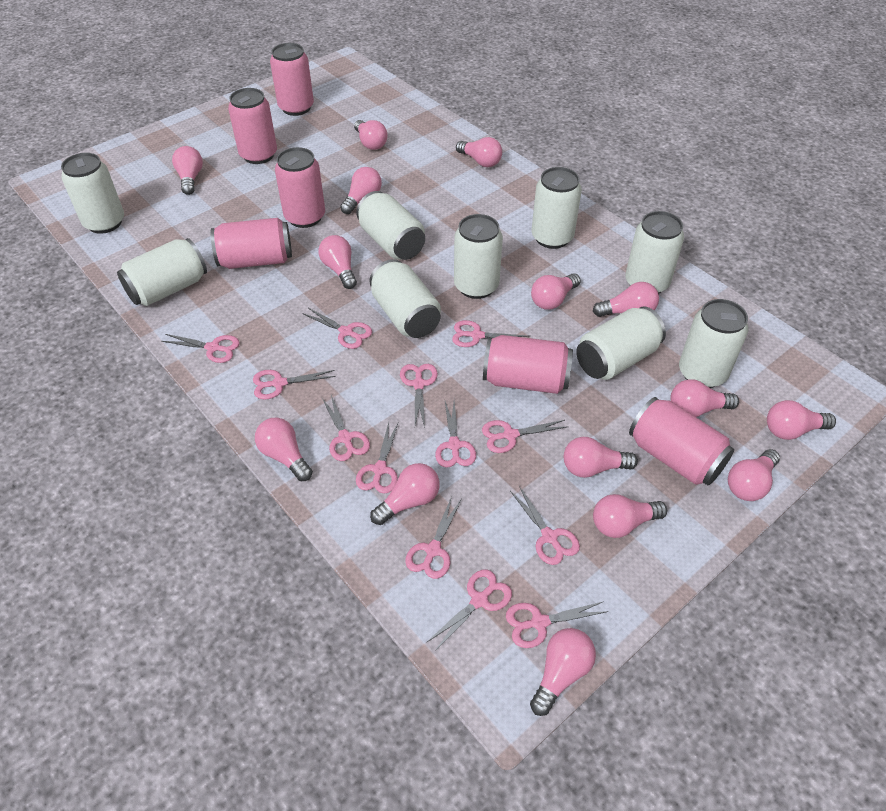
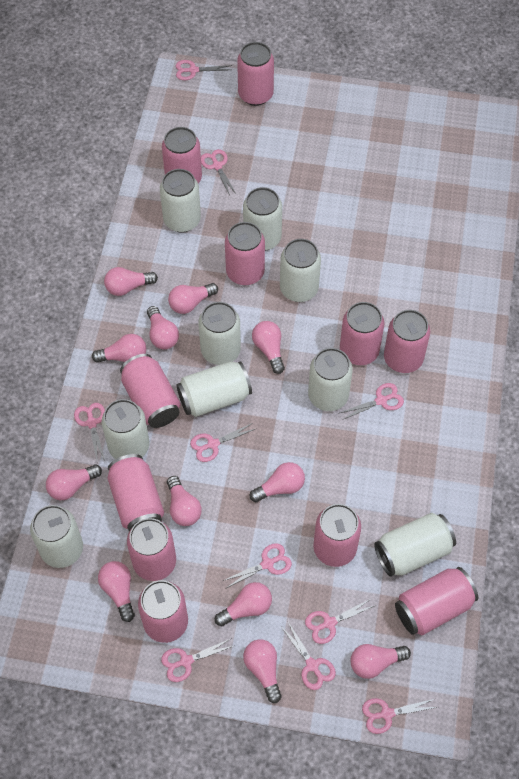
pink can: [211,218,292,269] [228,88,277,164] [270,43,314,116] [275,147,325,228] [483,335,573,394] [629,397,734,486] = 6 -> [107,454,164,532] [120,354,181,428] [127,518,176,581] [138,580,188,643] [162,127,202,183] [225,222,265,285] [237,42,274,106] [313,504,361,567] [340,302,384,365] [384,310,430,373] [395,567,478,635] = 11
pink light bulb: [172,146,203,195] [255,417,313,481] [318,235,357,289] [340,167,382,214] [354,120,388,150] [370,463,440,525] [456,137,502,167] [530,628,596,716] [531,274,581,310] [564,437,638,478] [593,282,659,317] [593,494,667,538] [670,379,739,417] [728,449,780,501] [767,400,836,440] = 15 -> [46,464,102,500] [92,334,146,363] [98,561,135,622] [104,267,158,296] [147,306,179,350] [167,476,202,526] [168,283,218,314] [215,582,272,626] [243,639,282,703] [250,462,305,502] [252,321,285,374] [351,644,411,679] = 12
pink scissors: [161,334,240,363] [253,370,336,399] [302,308,372,349] [322,395,370,461] [356,421,399,494] [400,364,438,428] [405,496,461,579] [426,570,512,651] [435,401,476,468] [452,320,529,347] [482,420,567,453] [506,601,608,648] [510,486,580,565] = 13 -> [74,403,105,461] [161,638,233,682] [176,60,232,80] [190,423,255,462] [201,149,236,196] [223,543,292,588] [282,622,336,690] [305,599,376,644] [340,383,404,420] [362,698,437,734] = 10

